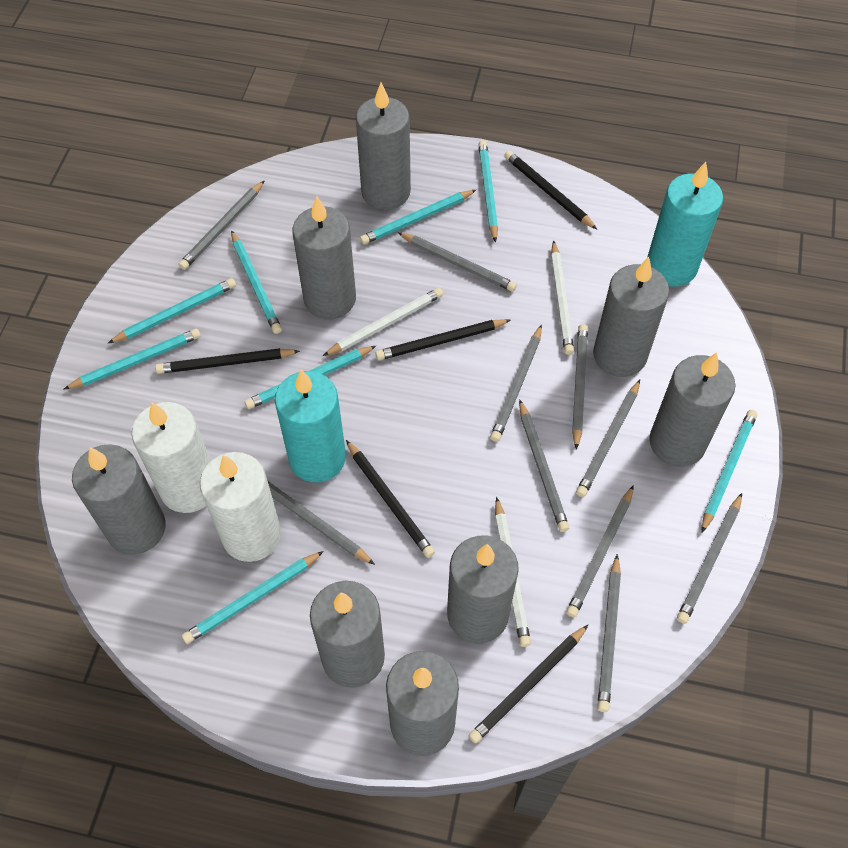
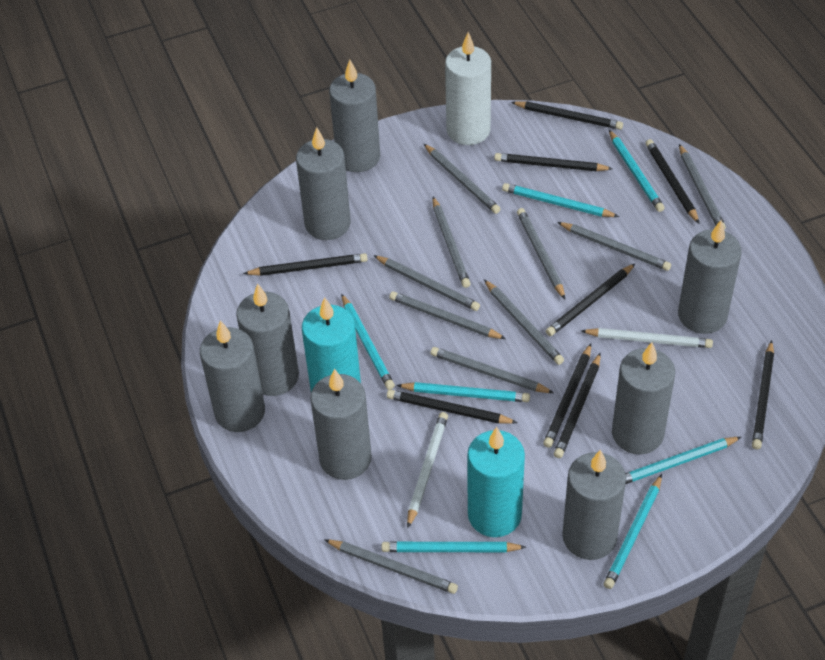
black pencil: [155,348,300,374] [346,440,435,558] [375,319,511,360] [468,625,588,743] [504,151,597,229] = 5 -> [243,253,368,276] [387,389,518,424] [494,153,613,171] [511,101,623,130] [543,344,591,448] [546,263,636,336] [554,353,601,458] [645,139,699,224] [752,340,774,449] = 9
turquoise pencil: [63,329,201,390] [108,278,236,343] [182,551,324,644] [231,230,282,334] [244,346,376,409] [360,190,476,244] [478,140,498,243] [701,410,757,533] = 8 -> [341,294,395,390] [381,542,526,552] [397,382,530,402] [502,183,619,217] [604,474,662,589] [609,130,665,212] [625,437,741,484] = 7
white candle: [132,402,210,513] [200,452,281,562] = 2 -> [445,32,491,145] = 1
white pencil: [323,288,443,356] [495,497,531,647] [551,240,574,355] = 3 -> [407,412,448,528] [581,328,713,348] = 2

